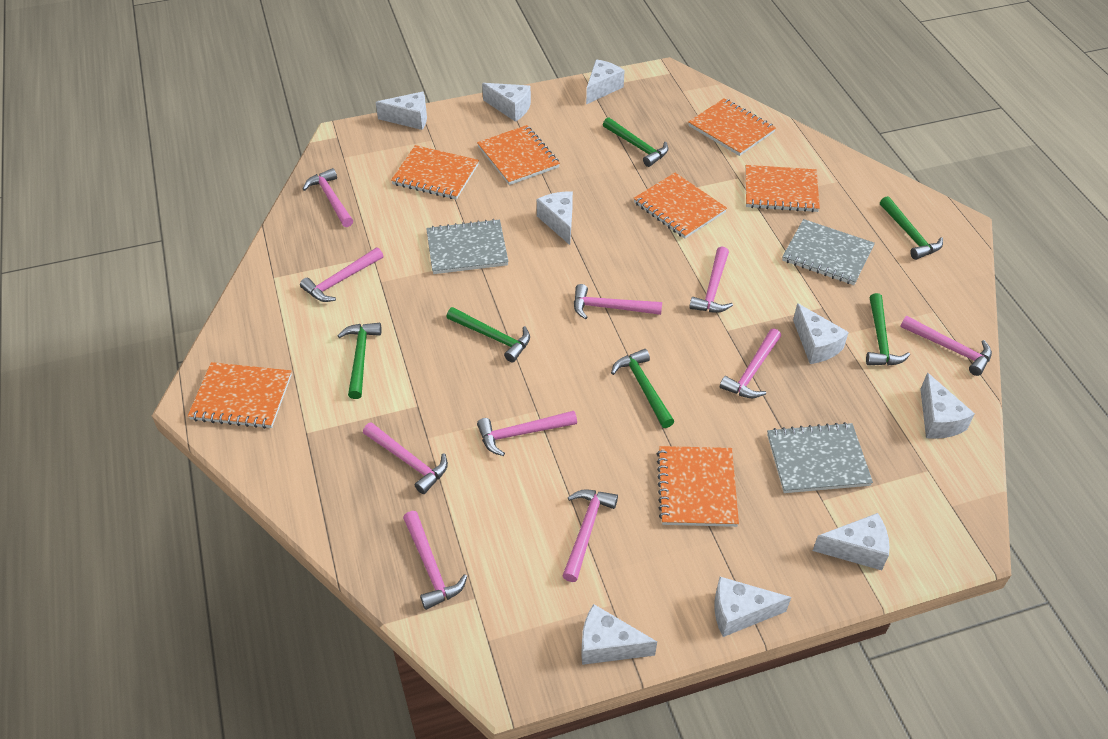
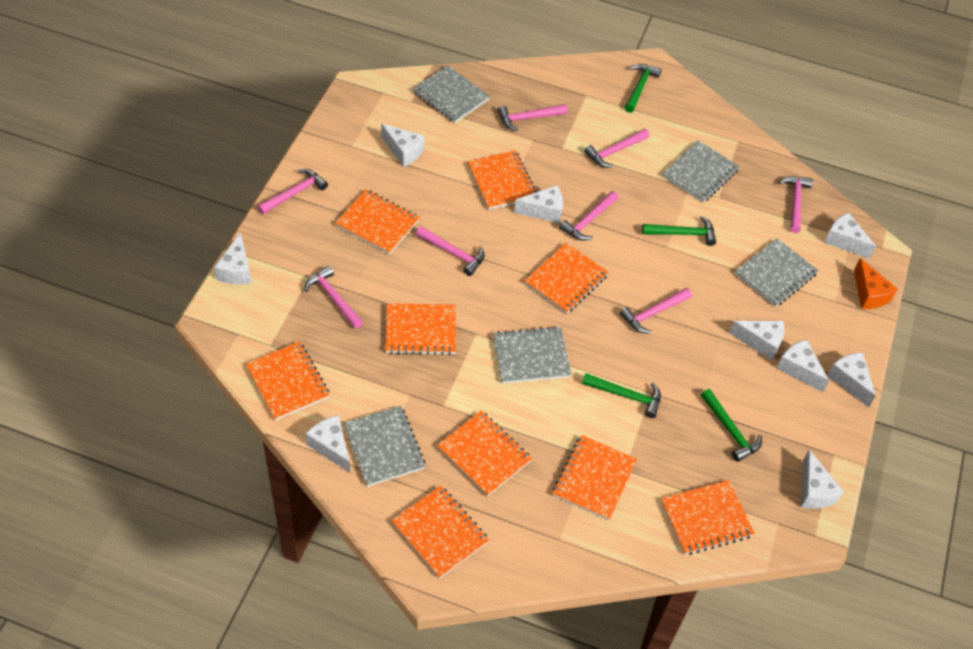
green hammer: [337,323,381,399] [446,307,530,362] [603,117,668,167] [611,349,674,428] [866,293,910,366] [880,196,943,260] = 6 -> [582,373,661,418] [625,64,662,113] [642,216,716,246] [701,389,762,462] = 4
grey notebook: [426,219,509,274] [767,422,873,493] [782,219,875,285] = 3 -> [344,406,425,487] [413,65,490,123] [493,326,572,383] [662,140,740,203] [735,238,819,307] = 5
orange cheese: none = 0 -> [854,258,898,309] = 1
orange notebook: [188,362,292,429] [391,145,479,200] [477,125,560,185] [633,173,727,239] [657,446,739,527] [688,98,776,156] [745,165,820,212] = 7 -> [245,341,330,421] [335,189,420,254] [385,303,456,355] [391,486,489,579] [437,411,532,497] [467,150,537,210] [524,243,609,314] [552,435,637,521] [661,480,755,555] = 9
pink hammer: [300,247,383,302] [303,168,353,227] [363,422,448,494] [403,511,467,610] [477,411,577,456] [562,489,618,582] [574,284,662,320] [689,246,733,313] [720,328,781,398] [900,316,992,376] = 10 -> [257,169,328,214] [305,266,363,328] [416,226,485,276] [498,104,568,131] [559,191,619,241] [584,129,650,168] [620,288,692,333] [779,176,813,233] = 8

